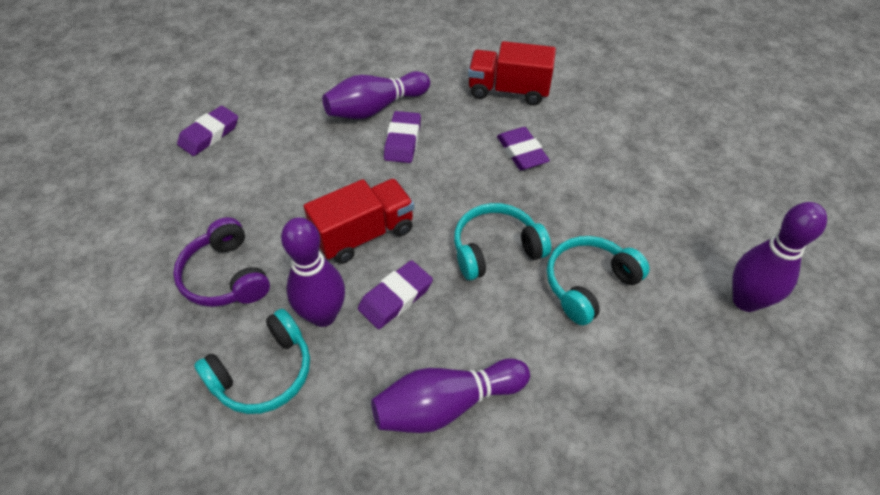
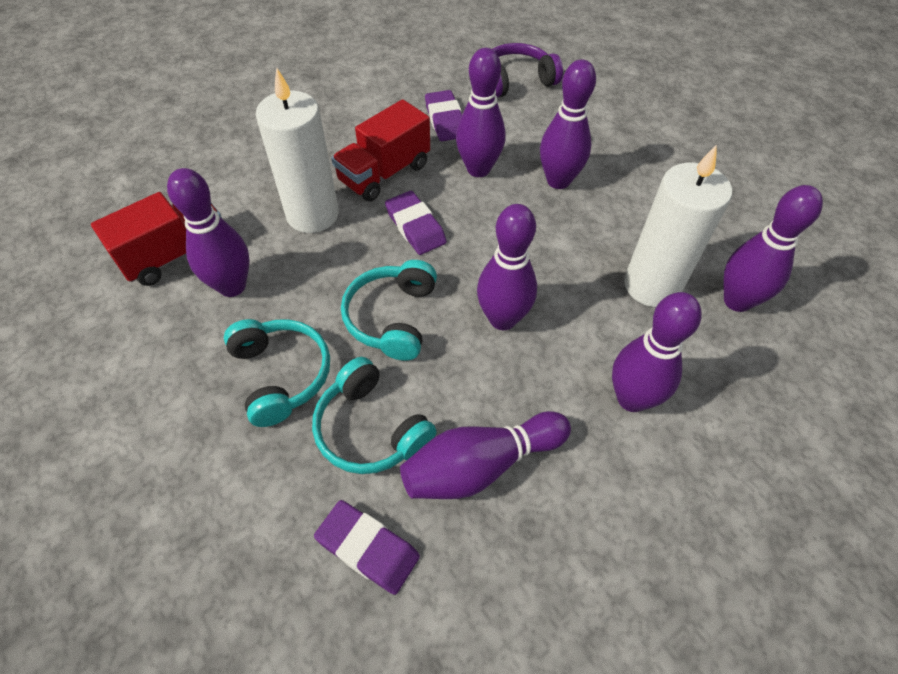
purple bowling pin: [281,217,345,327] [322,71,430,119] [371,358,530,433] [732,202,827,312] = 4 -> [167,168,250,297] [400,411,571,499] [456,48,506,177] [477,204,537,330] [540,59,596,189] [612,292,702,412] [723,185,823,312] = 7
purple eraser: [177,106,238,156] [358,260,433,329] [384,111,421,163] [497,127,550,170] = 4 -> [314,500,420,595] [385,191,447,255] [425,90,462,141] = 3
white candle: none = 0 -> [256,67,339,233] [624,144,732,307] = 2

